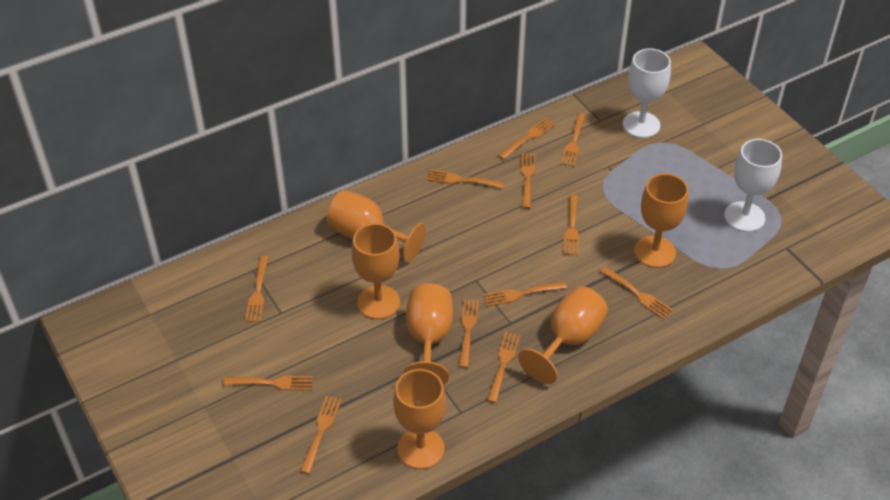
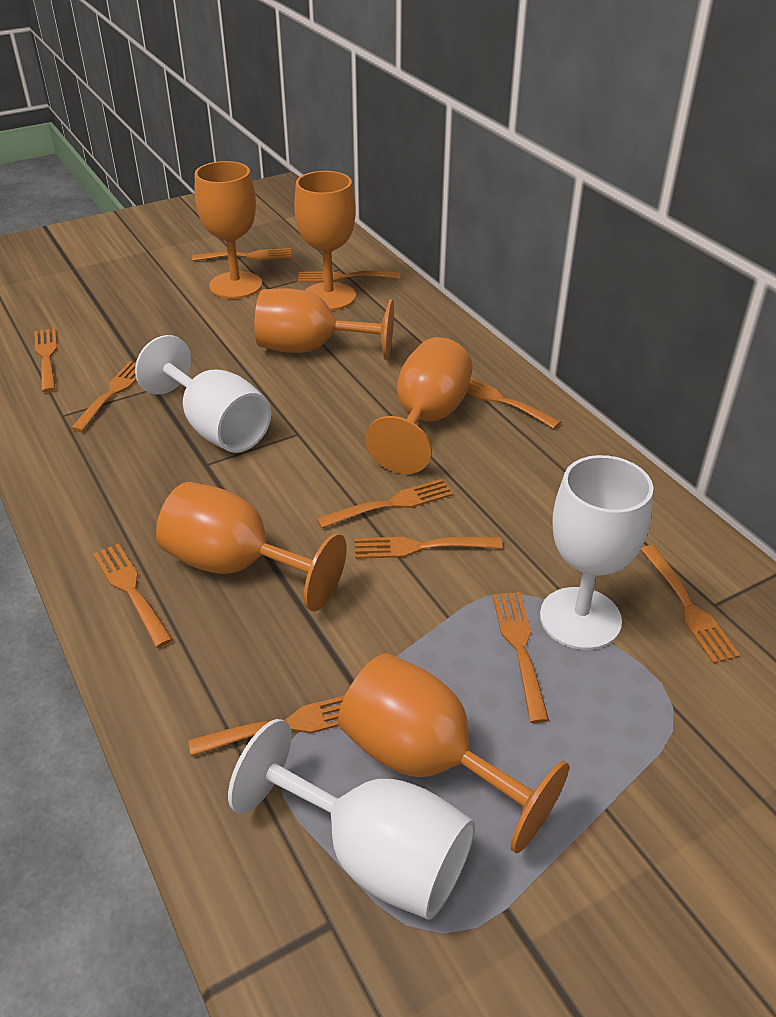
orange fork: [223,376,313,390] [245,256,269,322] [300,396,342,474] [427,170,504,189] [459,299,479,368] [483,281,567,307] [487,332,521,403] [498,118,556,160] [521,153,536,209] [561,113,586,167] [563,195,579,256] [600,267,673,319] = 12 -> [34,328,57,392] [70,361,136,432] [93,543,173,648] [188,696,345,756] [192,248,292,261] [298,271,400,282] [316,479,453,528] [355,537,502,559] [467,377,561,429] [492,592,549,723] [641,545,740,664] = 11
white goblet: [623,48,671,138] [724,139,782,232] = 2 -> [135,335,271,453] [228,719,475,920] [540,455,653,650] = 3

